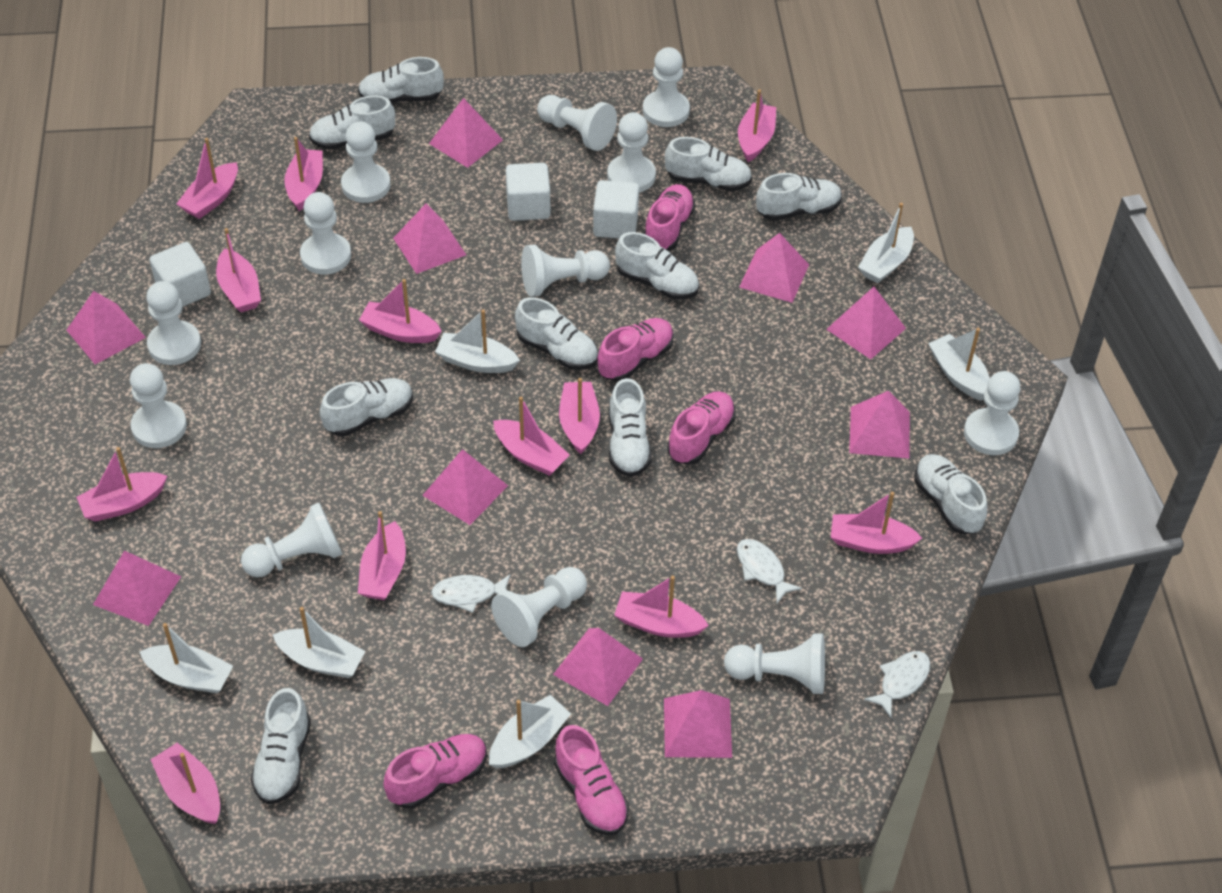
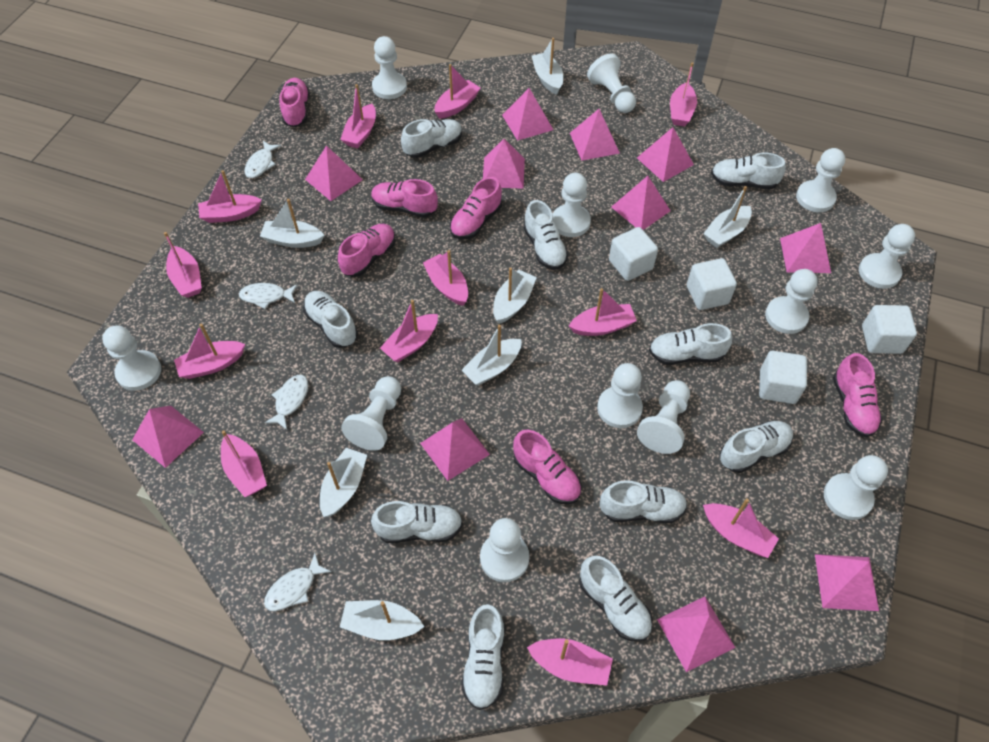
pink pyramid: [67,291,146,364] [93,551,181,626] [393,203,466,274] [422,449,508,525] [429,98,503,168] [553,628,643,706] [664,690,732,758] [739,233,809,303] [826,287,906,359] [849,391,910,458] = 10 -> [132,406,204,468] [305,145,363,201] [420,418,490,481] [483,139,525,189] [502,88,553,141] [570,109,620,161] [611,176,671,230] [637,127,694,182] [657,597,735,672] [780,223,831,273] [815,554,879,611] = 11
pink shoe: [383,734,487,809] [554,725,629,835] [598,318,673,382] [645,184,695,251] [667,391,735,465] = 5 -> [280,78,310,127] [338,224,396,277] [371,179,438,217] [450,177,502,239] [513,430,581,504] [833,353,882,438] = 6
white boat: [140,623,233,693] [273,607,365,678] [435,309,520,373] [489,695,571,768] [858,203,914,284] [928,328,990,401] = 6 -> [260,199,324,248] [320,448,367,517] [340,600,424,640] [461,325,522,386] [493,268,537,324] [532,38,563,95] [703,186,752,248] = 7
white cube: [150,242,211,307] [506,163,551,221] [593,180,639,239] = 3 -> [609,227,658,281] [687,258,737,310] [759,351,807,404] [862,305,917,354] = 4
white fish: [431,574,511,613] [737,539,802,603] [864,651,930,718] = 3 -> [239,283,297,309] [245,141,281,178] [264,375,308,430] [264,553,331,611] = 4

